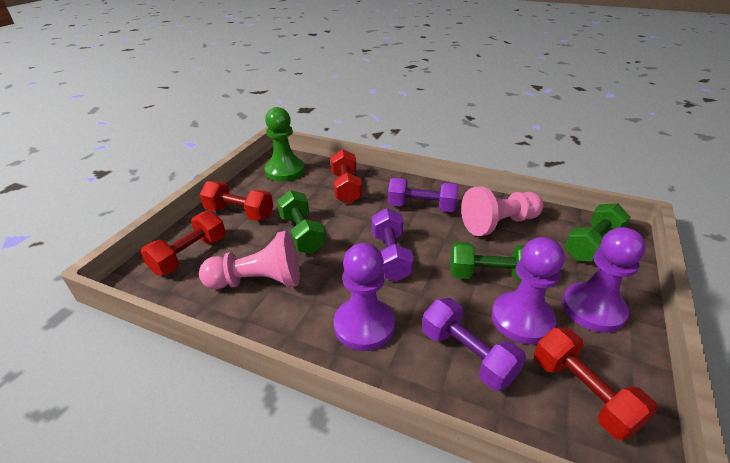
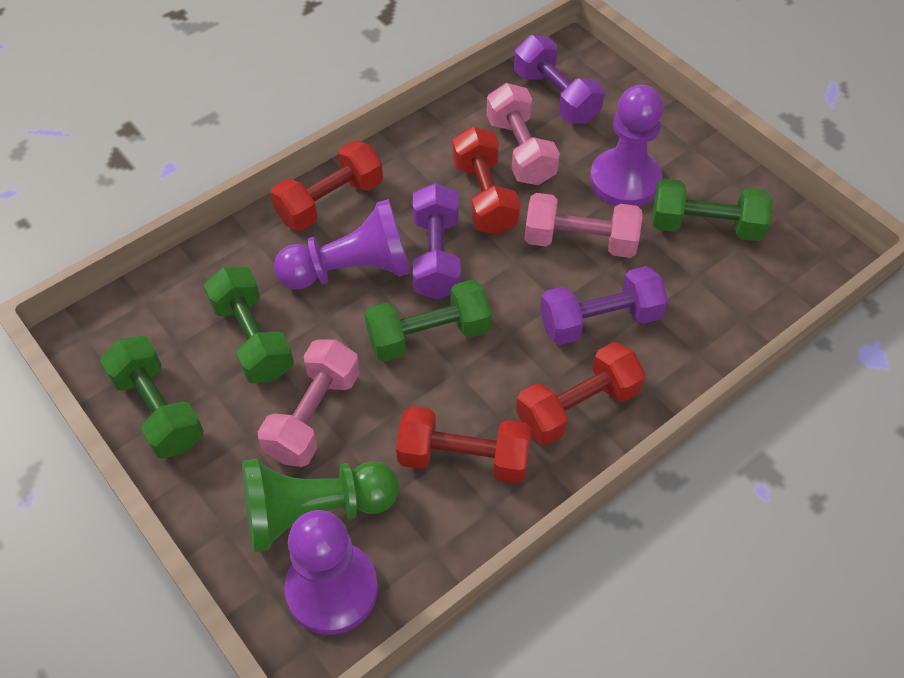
green dumbbell: [277,190,325,254] [450,242,525,282] [565,203,630,262] = 3 -> [100,336,204,459] [204,267,294,383] [365,280,492,362] [652,179,773,241] = 4
pink dumbbell: none = 0 -> [258,339,360,467] [486,83,560,185] [524,193,642,258] = 3
pink pawn: [199,231,300,289] [461,186,544,236] = 2 -> none = 0

